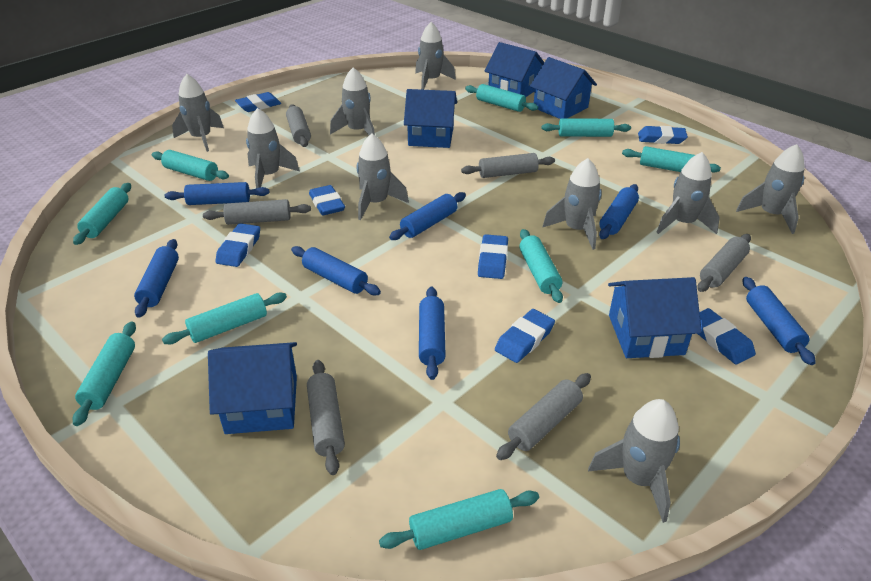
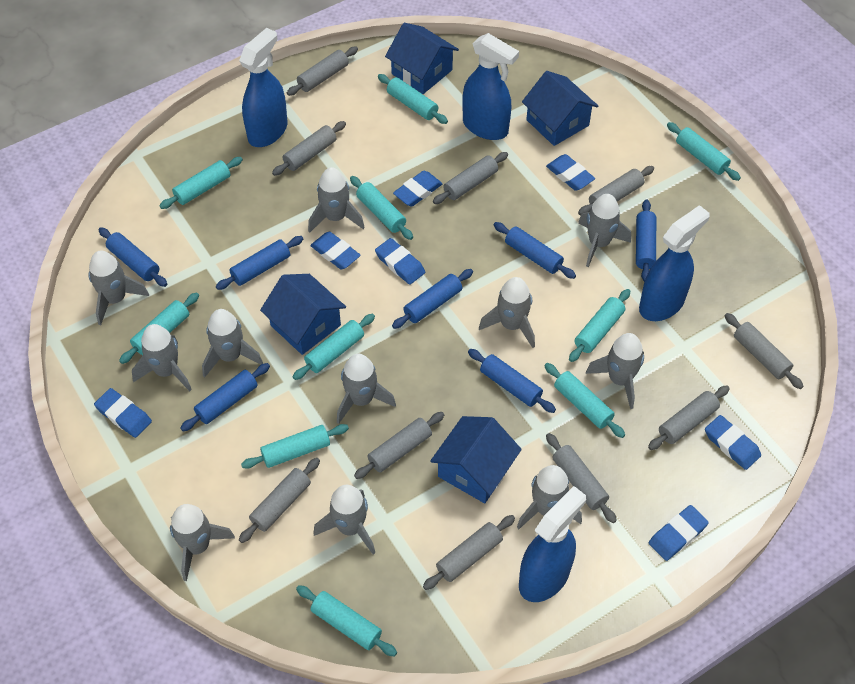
blue house: [208,342,297,434] [404,89,457,148] [485,42,544,97] [530,57,597,119] [608,277,702,358] = 5 -> [260,274,346,355] [385,23,459,94] [430,416,522,503] [522,71,598,146] = 4
blue spray bottle: none = 0 -> [239,28,288,147] [462,33,519,140] [519,486,586,602] [639,205,710,321] = 4
grey rocket: [172,74,224,152] [246,108,300,188] [330,67,375,135] [356,133,409,220] [415,22,456,90] [542,158,602,250] [588,399,680,523] [656,152,720,234] [736,144,805,234] = 9 -> [88,251,149,325] [132,324,192,391] [170,504,235,581] [202,309,263,378] [308,167,365,233] [313,485,375,555] [337,354,396,424] [479,277,535,348] [517,465,582,529] [578,194,631,267] [586,333,644,409] = 11
grey rolling pin: [203,199,311,225] [286,104,311,147] [307,360,345,475] [461,153,555,178] [496,373,591,460] [697,234,751,292] = 6 -> [239,458,320,543] [272,121,346,176] [287,47,358,96] [354,412,444,479] [423,515,515,590] [433,152,508,204] [546,433,617,523] [578,166,654,215] [648,385,730,450] [724,313,804,389] = 10
turquoise rolling pin: [73,183,131,245] [73,322,136,426] [152,150,229,181] [162,293,287,344] [379,489,539,550] [465,84,538,112] [519,229,563,303] [541,118,631,137] [622,146,721,173] = 9 -> [119,292,199,364] [160,157,243,209] [241,424,349,469] [293,314,375,380] [296,585,397,657] [350,176,413,240] [378,74,448,124] [544,363,625,438] [569,289,630,362] [667,122,741,181] = 10

